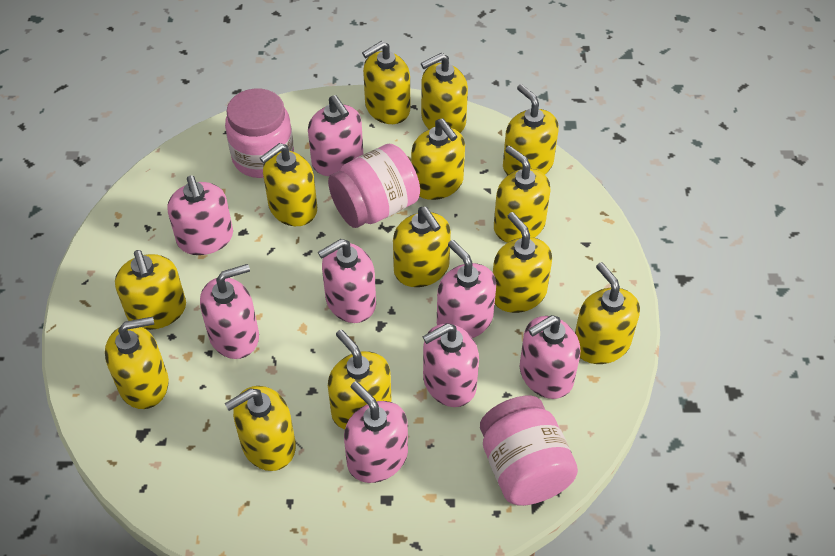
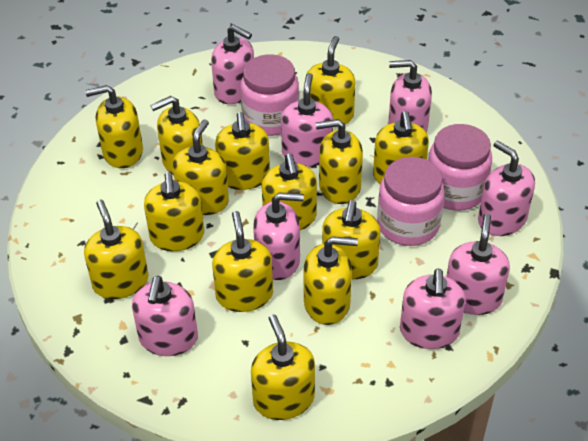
yellow soap dispenser: [105,317,169,409] [115,250,186,330] [225,386,296,471] [260,143,317,226] [328,330,391,430] [362,41,410,124] [393,207,451,287] [411,118,465,200] [421,53,468,133] [493,212,552,313] [494,146,551,243] [503,84,559,175] [575,262,640,364] = 13 -> [84,200,148,299] [85,85,143,168] [144,172,204,251] [150,96,203,175] [173,119,229,215] [212,211,273,312] [215,112,270,190] [251,314,315,420] [261,153,317,230] [304,236,358,325] [307,36,355,127] [316,119,363,204] [322,200,380,280] [373,111,429,184] = 14

